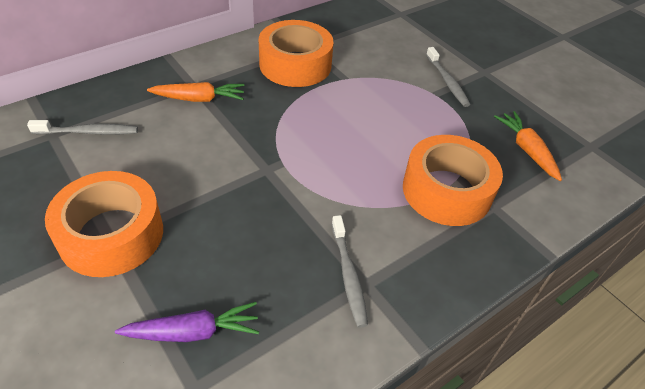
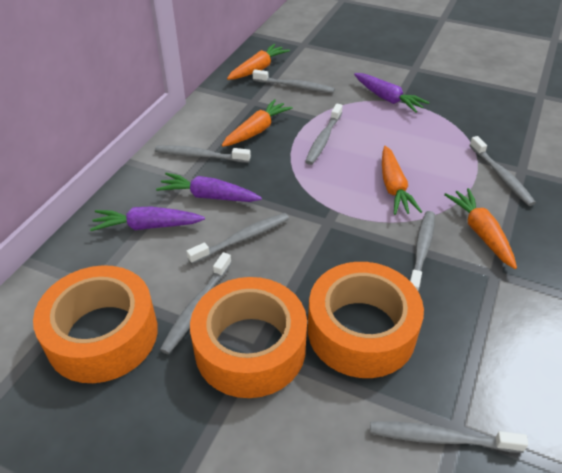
grey toothbrush: [27,120,138,135] [332,215,368,328] [426,47,470,107] = 3 -> [155,145,251,163] [160,252,232,354] [186,213,289,264] [253,69,335,93] [305,103,343,165] [370,421,528,453] [409,211,435,292] [469,136,536,206] = 8
orange carrot: [147,82,244,102] [494,111,562,181] = 2 -> [222,99,293,147] [227,44,290,80] [382,146,422,215] [444,188,517,269] = 4
purple carrot: [115,302,259,342] = 1 -> [90,206,205,231] [156,172,262,202] [354,73,430,113] = 3

